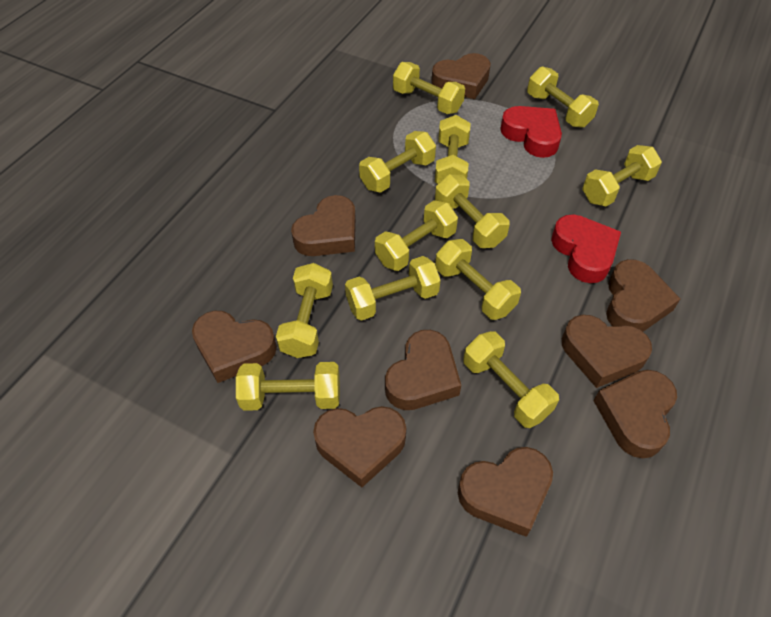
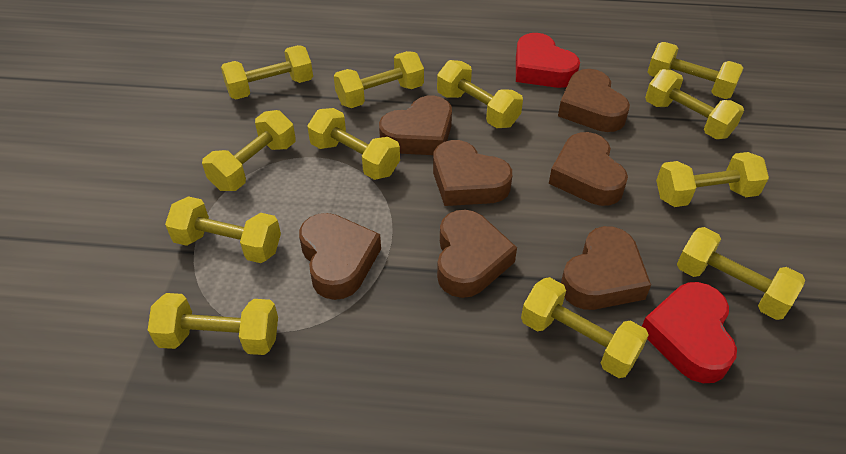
brown heart: [192,311,277,383] [291,195,356,256] [313,406,406,487] [385,330,461,410] [431,53,491,99] [458,447,553,537] [562,315,652,388] [593,370,677,458] [606,259,680,332] = 9 -> [299,213,381,300] [379,95,452,155] [433,140,512,206] [437,210,517,298] [549,132,628,206] [558,69,630,132] [561,226,651,310] = 7

